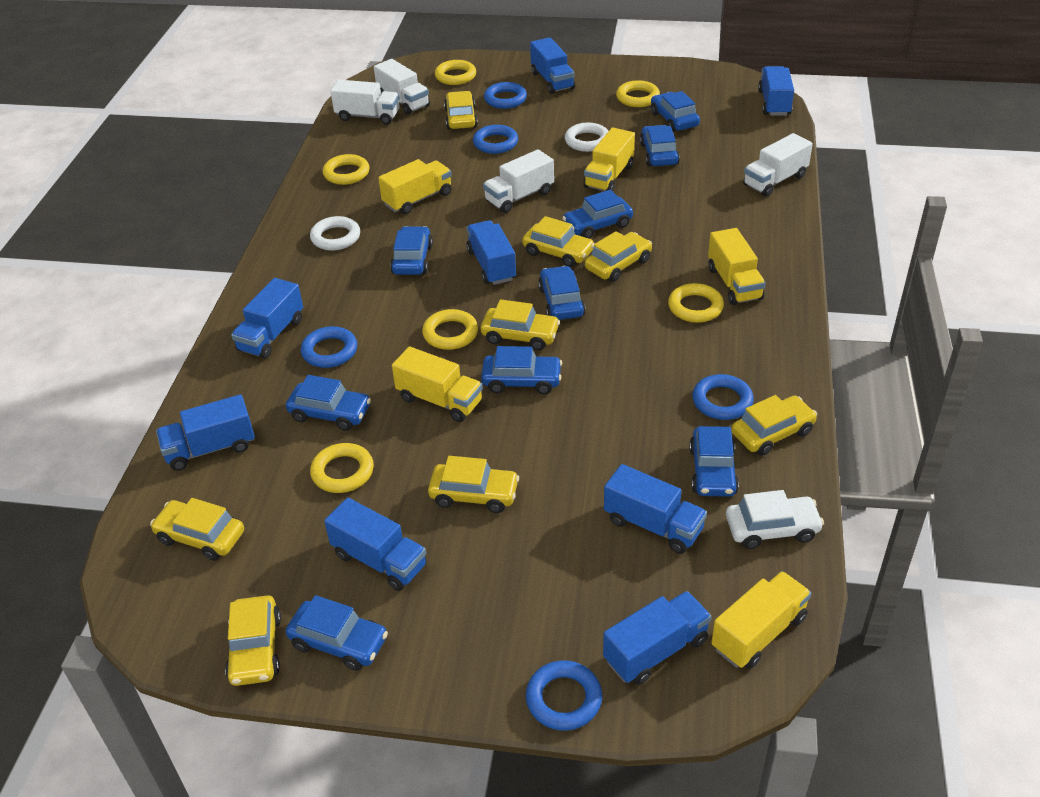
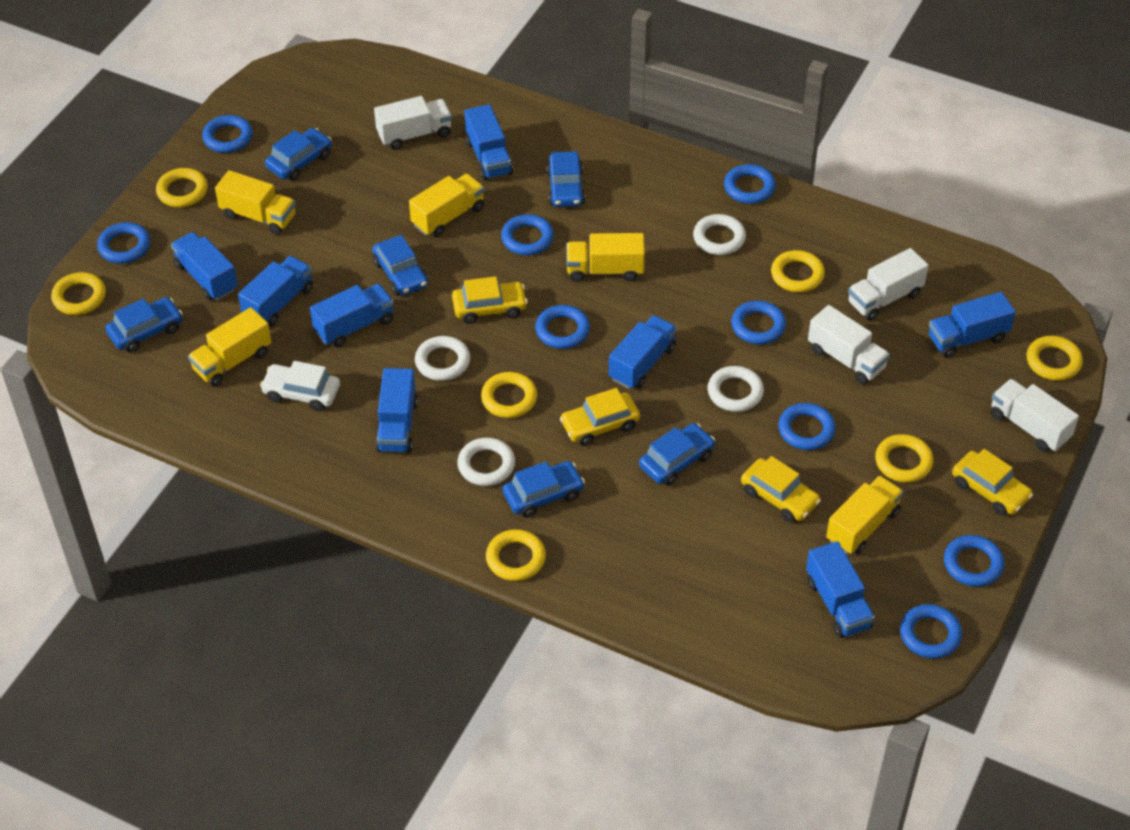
blue car: [286,375,371,431] [286,595,388,671] [390,226,433,275] [481,346,562,394] [538,266,586,320] [562,190,633,238] [640,125,680,166] [651,91,700,132] [689,426,739,497] = 9 -> [105,297,183,352] [265,128,332,181] [372,235,428,296] [502,461,585,518] [547,151,585,207] [639,423,715,486] = 6
blue ring: [301,326,357,368] [473,125,518,154] [484,82,527,109] [526,660,602,731] [692,374,754,420] = 5 -> [97,222,150,264] [202,115,253,153] [501,214,554,255] [535,305,590,349] [724,164,776,204] [731,301,786,344] [778,403,836,450] [900,604,962,659] [944,535,1004,587] = 9
white ring: [310,216,360,250] [565,123,608,152] = 2 -> [415,336,470,381] [457,438,515,486] [693,214,746,255] [707,366,764,412] = 4
yellow car: [150,498,244,561] [225,595,281,686] [428,456,519,513] [444,91,478,130] [481,299,560,350] [522,216,595,267] [585,231,652,282] [731,395,817,456] = 8 -> [452,276,528,324] [560,388,640,446] [741,456,821,522] [952,449,1033,516] = 4
yellow ring: [310,443,374,493] [323,154,370,185] [422,309,478,350] [435,60,476,85] [616,80,660,107] [668,283,724,323] = 6 -> [51,272,106,315] [156,168,208,207] [481,372,537,418] [486,529,546,581] [771,250,825,292] [875,434,933,483] [1027,336,1083,381] = 7

